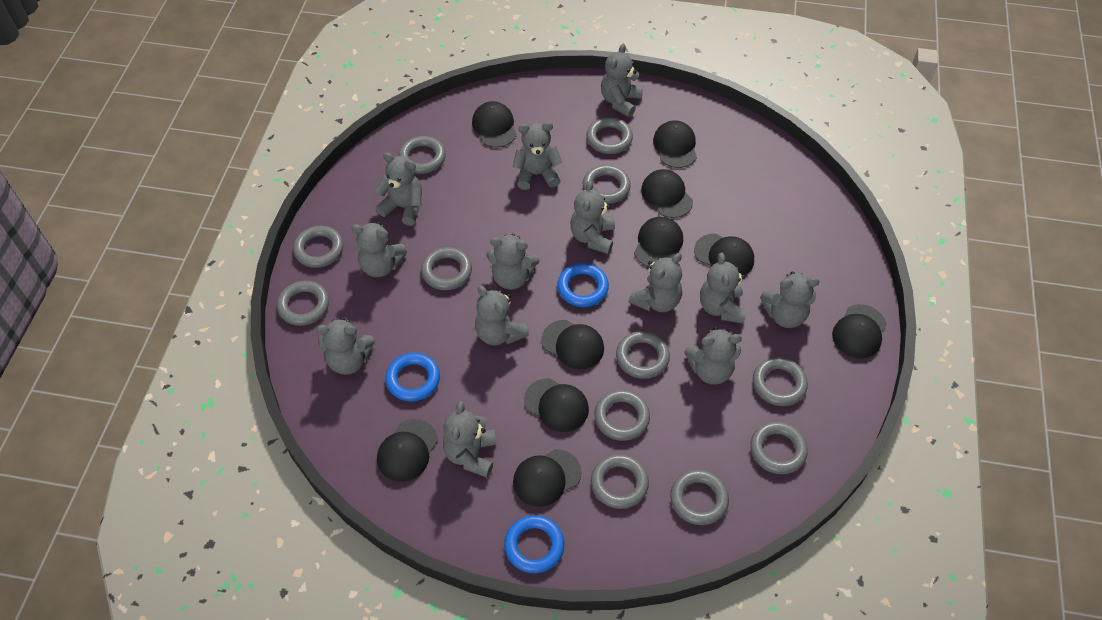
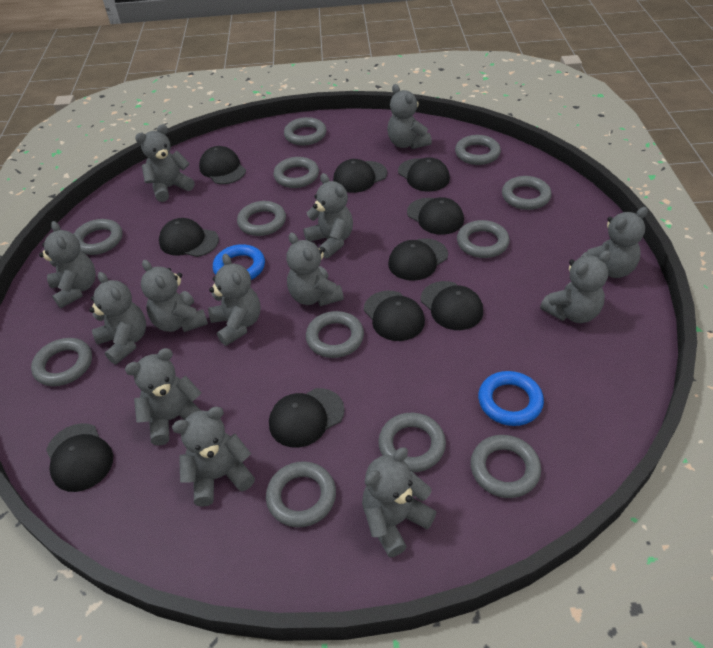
blue ring: [385,353,440,402] [504,515,564,573] [557,263,609,307] = 3 -> [213,244,265,280] [478,371,544,426] = 2

